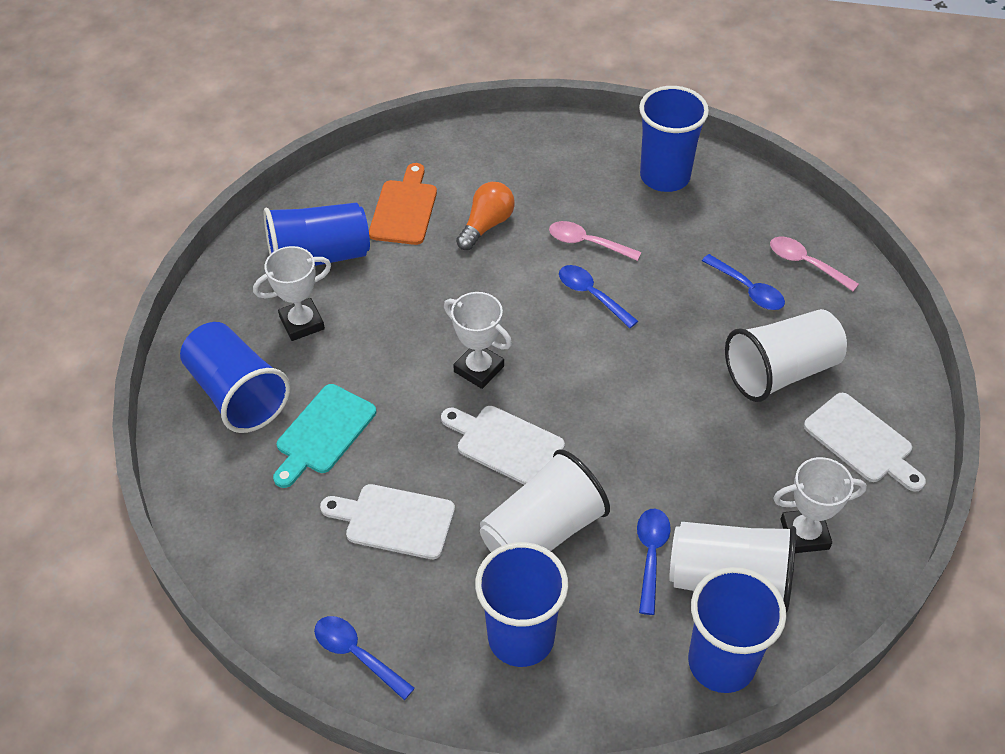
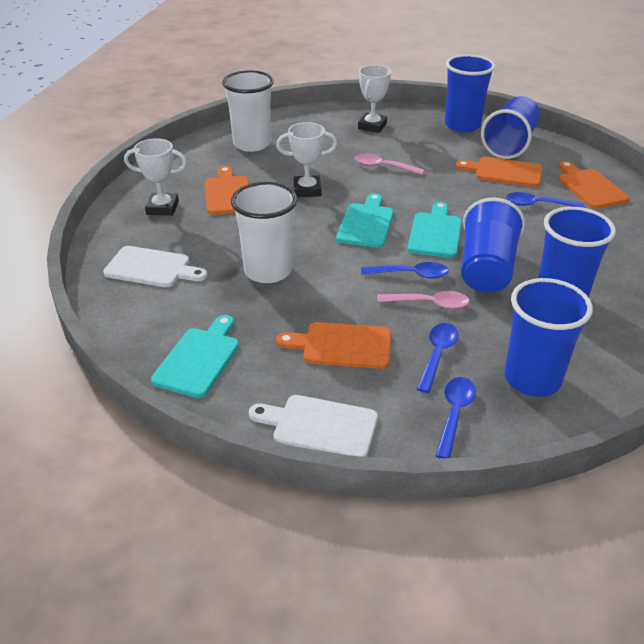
orange cutting board: [369,163,437,245] = 1 -> [205,166,249,215] [276,322,391,369] [456,157,542,187] [558,161,629,209] = 4
orange light bulb: [456,182,515,250] = 1 -> none = 0
turquoise cutting board: [273,384,376,488] = 1 -> [151,315,239,398] [336,193,393,248] [408,202,462,258] = 3
white cup: [480,450,610,552] [669,522,796,612] [725,309,847,402] = 3 -> [222,70,274,152] [231,182,297,283] = 2
white cutting board: [320,484,455,559] [441,406,565,485] [804,393,926,491] = 3 -> [103,246,207,287] [249,395,378,457] = 2

